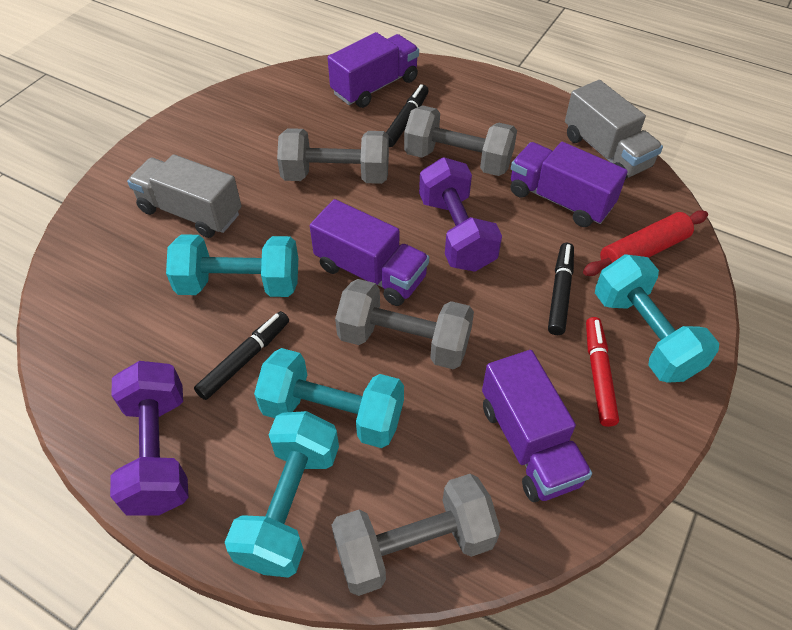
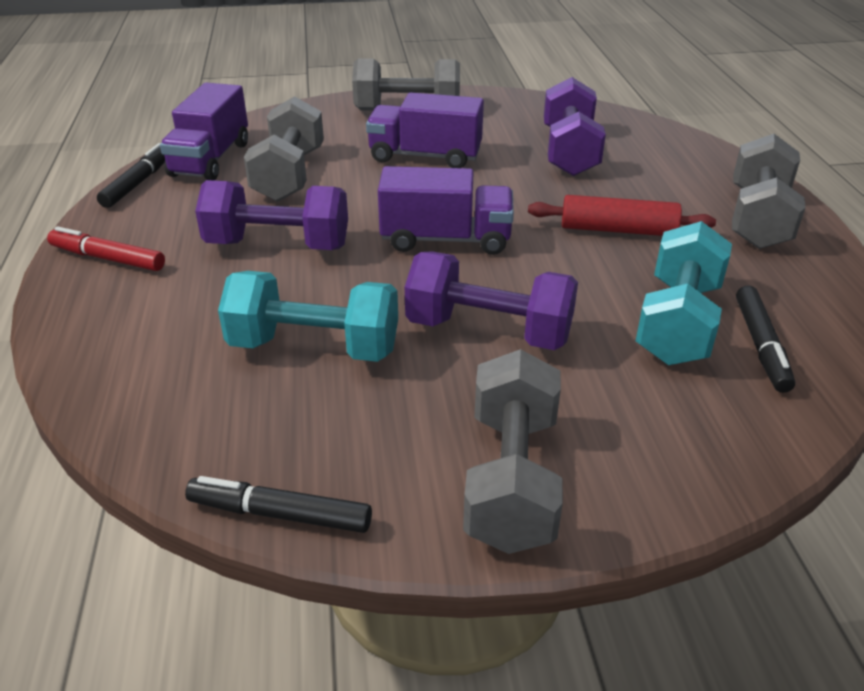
grey truck: [127,154,241,238] [565,80,663,180] = 2 -> none = 0
purple dumbbell: [110,361,189,515] [419,157,502,272] = 2 -> [195,180,348,250] [405,251,578,350] [544,77,606,176] = 3
purple truck: [310,199,429,306] [328,32,419,108] [482,350,592,502] [511,142,628,227] = 4 -> [160,83,248,181] [366,92,484,168] [378,166,514,255] = 3
turquoise dumbbell: [166,234,298,297] [225,411,339,578] [254,348,404,448] [595,254,719,383] = 4 -> [218,271,398,362] [636,221,732,365] = 2

